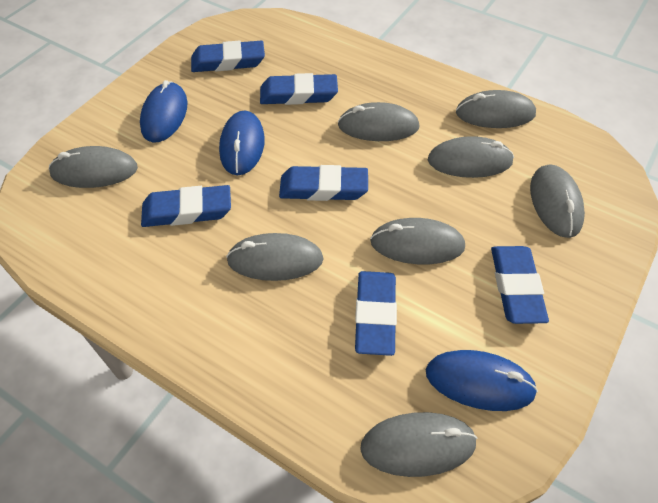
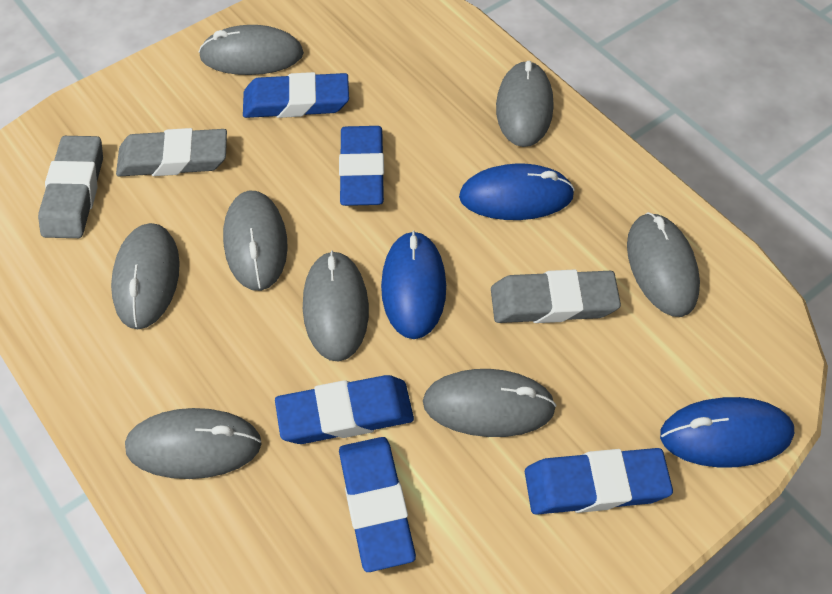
blue eraser: [141,185,231,227] [191,40,265,72] [260,73,338,105] [279,165,368,201] [355,271,397,356] [491,246,549,324] = 6 -> [243,72,349,118] [275,375,414,444] [339,126,384,206] [339,437,416,572] [525,448,673,515] = 5
grey eraser: none = 0 -> [38,136,103,238] [116,128,227,177] [491,270,621,323] = 3

